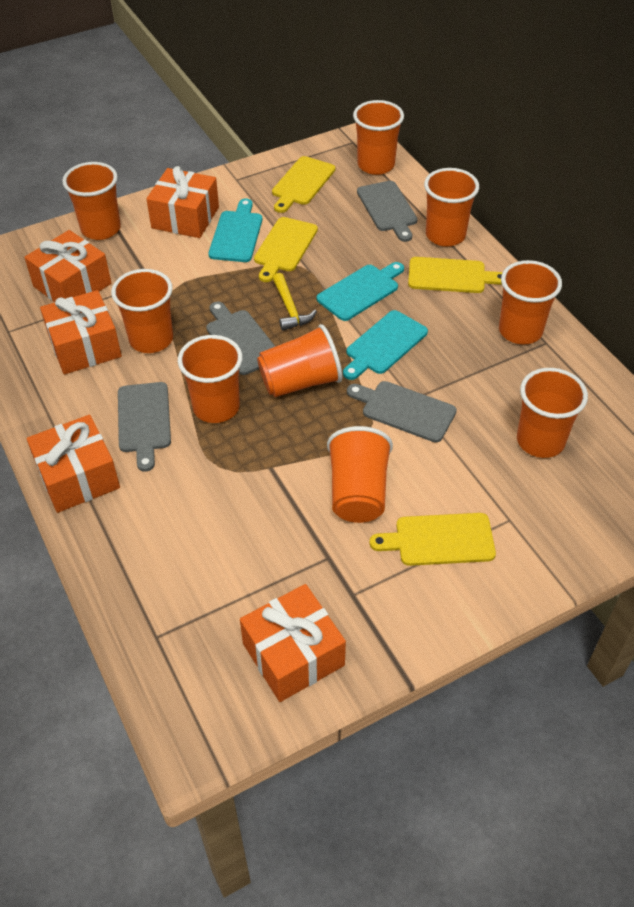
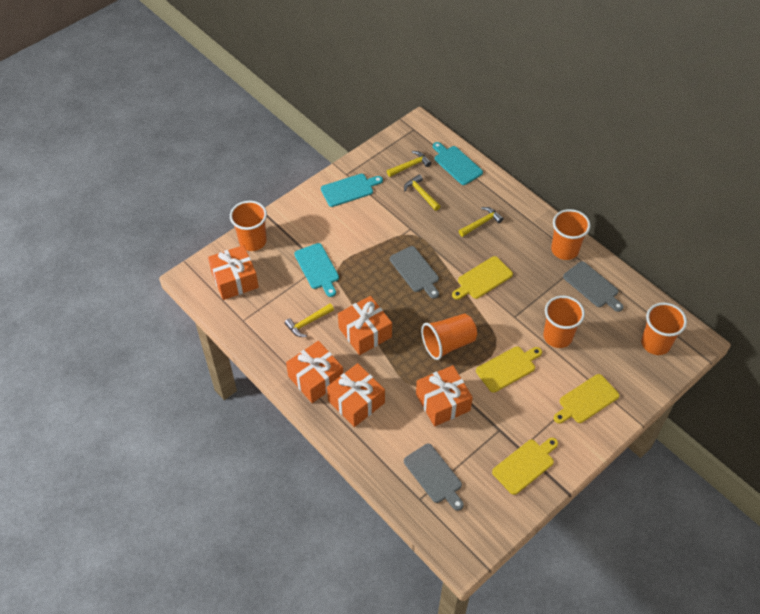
grey cutting board: [118,382,171,471] [206,302,276,375] [347,381,457,442] [357,181,417,242] = 4 -> [390,246,439,299] [404,444,464,511] [563,261,624,312] = 3
orange cup: [62,162,121,240] [111,269,173,353] [178,335,243,423] [257,324,342,397] [327,426,393,523] [353,100,404,175] [424,168,479,247] [499,260,562,344] [517,368,588,458] = 9 -> [230,201,267,251] [421,314,477,360] [543,296,585,348] [551,209,591,260] [641,302,687,355] = 5
yellow hammer: [272,273,317,331] = 1 -> [284,304,334,337] [387,151,431,177] [404,174,440,211] [459,207,503,237] = 4

